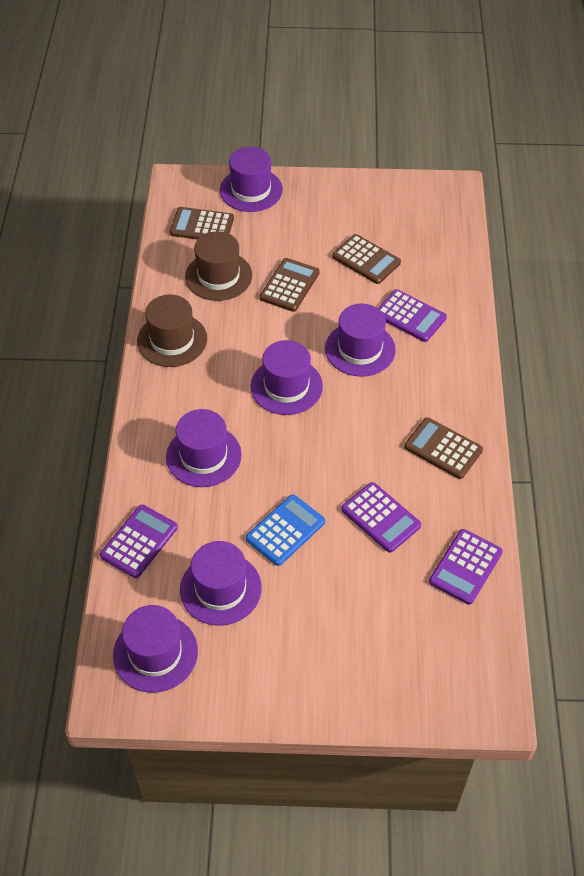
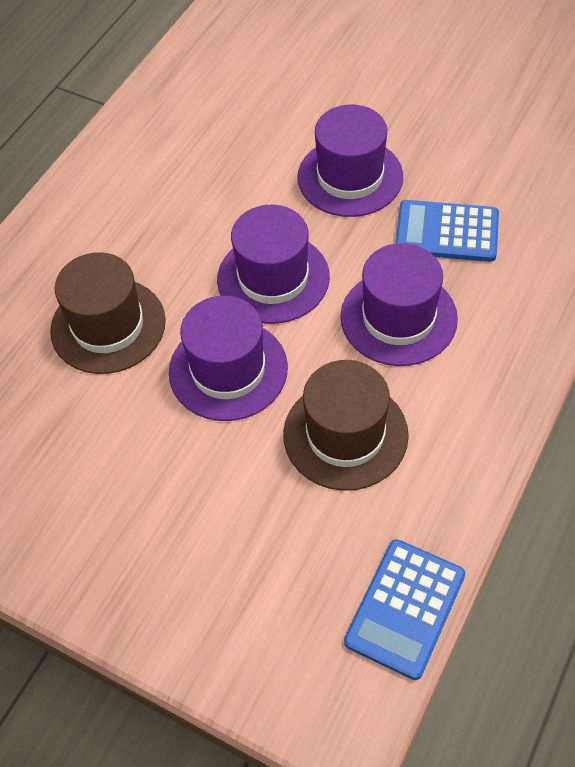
blue calculator: [246,494,325,566] = 1 -> [344,539,465,680] [395,200,499,262] = 2
brown calculator: [170,207,234,240] [260,258,320,312] [332,234,401,284] [404,417,483,479] = 4 -> none = 0
purple calculator: [100,505,178,578] [341,482,421,553] [378,289,447,342] [429,529,503,605] = 4 -> none = 0
purple hat: [113,605,198,693] [166,409,242,487] [180,541,262,626] [220,147,283,212] [251,340,323,415] [325,303,396,377] = 6 -> [169,296,288,421] [217,205,330,324] [297,104,403,217] [341,243,458,366] = 4

